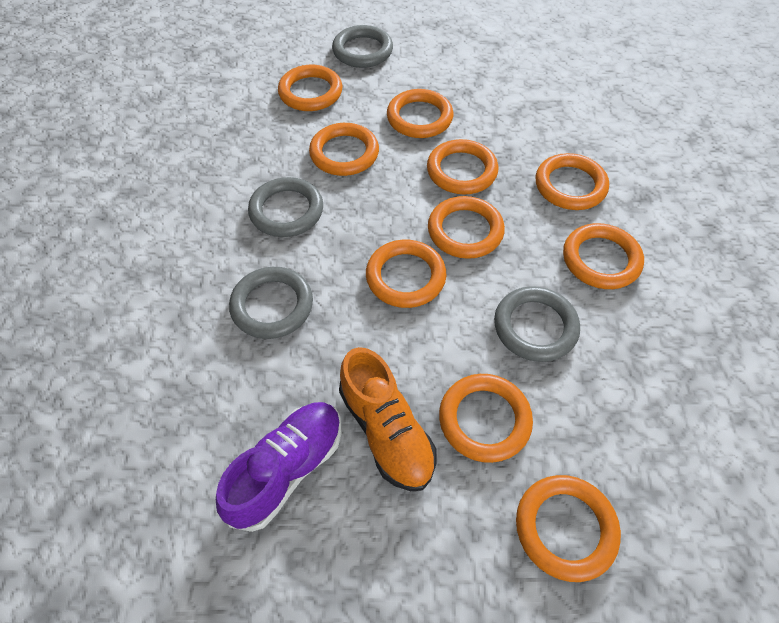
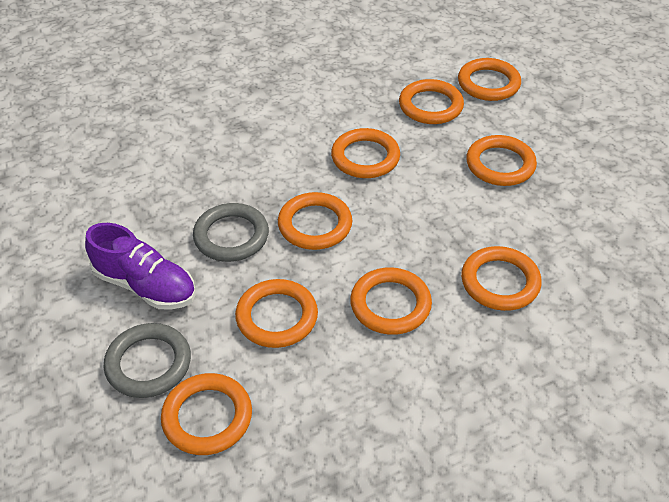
grey ring: [229,267,313,339] [248,177,323,237] [332,25,393,68] [494,286,580,362] = 4 -> [103,323,191,398] [193,203,269,262] = 2
orange ring: [278,65,342,111] [309,123,379,176] [366,240,446,308] [387,89,453,138] [427,139,498,194] [428,196,505,259] [439,374,533,463] [516,475,621,582] [535,153,609,210] [563,223,644,289] = 10 -> [161,373,252,455] [235,279,318,348] [278,192,352,250] [331,128,400,178] [350,267,432,335] [399,79,464,124] [458,58,521,101] [461,246,542,311] [466,135,537,186] = 9
orange shoe: [339,347,436,491] = 1 -> none = 0

